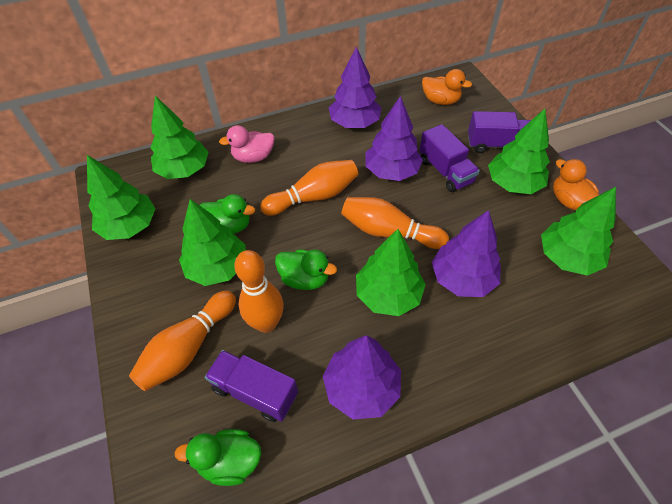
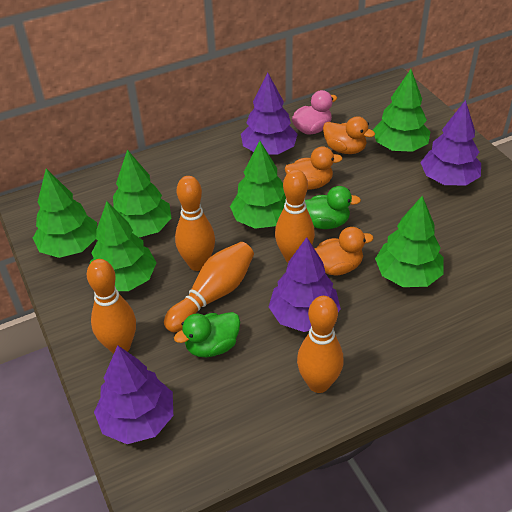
green duck: [175,429,262,486] [200,194,255,234] [275,249,337,290] = 3 -> [174,312,240,357] [305,186,361,229] = 2
orange bowling pin: [129,291,236,391] [234,250,284,333] [260,160,359,216] [341,197,449,249] = 4 -> [87,259,136,354] [164,242,254,332] [175,176,215,271] [275,169,315,263] [297,296,344,393] = 5
orange duck: [422,69,472,105] [553,159,599,210] = 2 -> [285,147,342,190] [314,227,374,275] [323,116,375,154] = 3
purple truck: [205,350,298,422] [419,124,480,192] [468,111,531,153] = 3 -> none = 0

